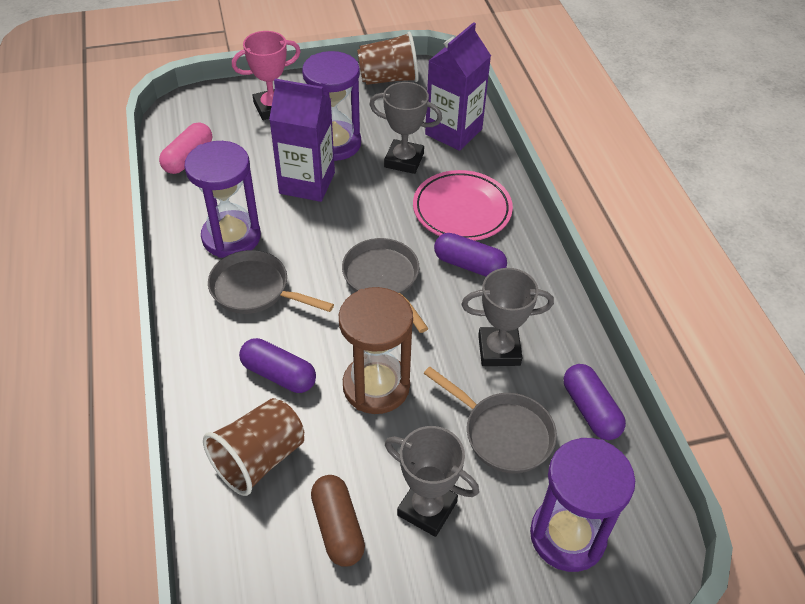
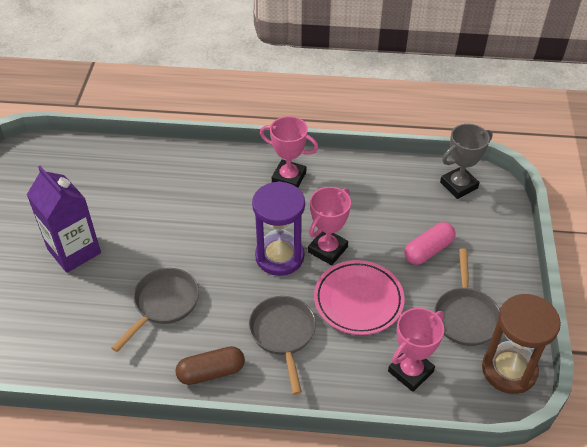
brown cup: [203,398,304,496] [357,31,419,85] = 2 -> none = 0
grey trophy: [369,82,442,174] [385,426,479,537] [462,268,554,366] = 3 -> [440,124,493,199] = 1
pink trophy: [232,31,301,120] = 1 -> [260,116,319,188] [308,187,351,265] [388,308,444,392] = 3
purple capsule: [239,338,316,393] [434,233,507,276] [564,364,626,440] = 3 -> none = 0
purple carton: [269,79,335,202] [425,22,491,151] = 2 -> [27,166,101,273] = 1
purple hourglass: [184,141,261,258] [302,51,361,161] [530,438,635,572] = 3 -> [252,181,305,276] = 1

